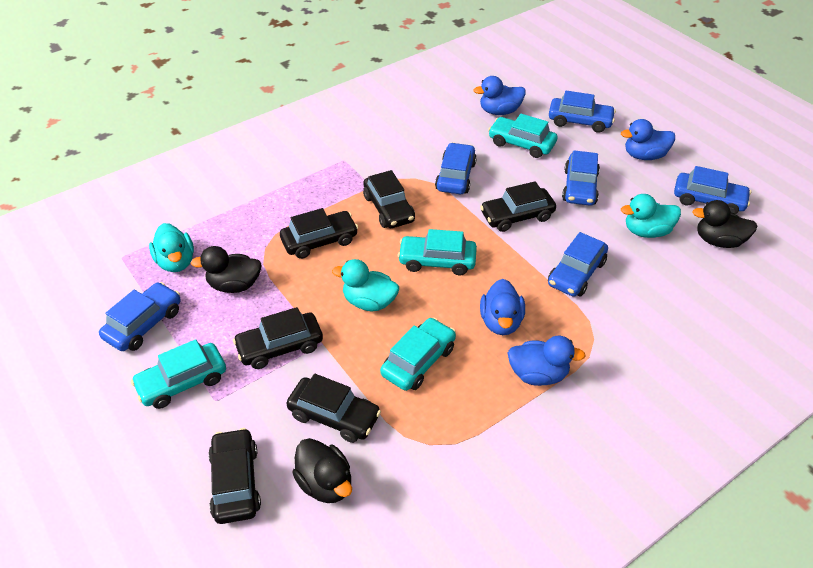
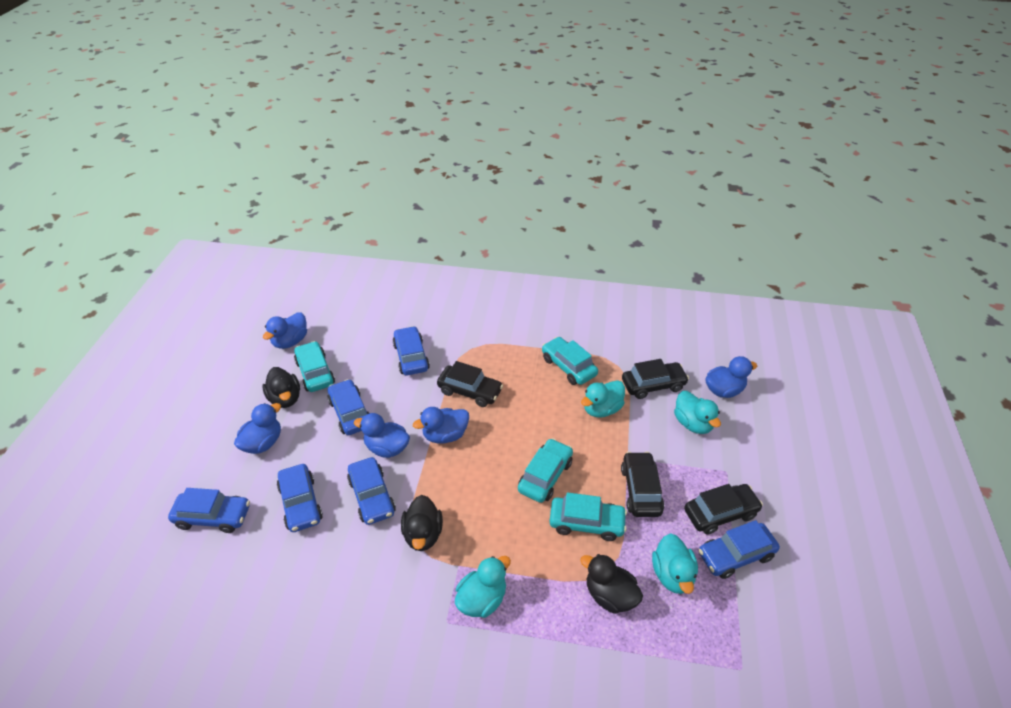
black car: [208,428,261,524] [233,307,323,369] [280,208,358,259] [286,374,381,443] [363,170,415,228] [480,181,556,232] = 6 -> [437,361,503,407] [621,451,664,517] [622,359,689,399] [684,484,763,535] = 4
blue duck: [473,76,526,115] [480,279,525,335] [508,336,586,386] [621,119,675,160] = 4 -> [234,403,281,454] [263,312,307,349] [354,413,410,458] [413,407,469,444] [706,356,757,398] = 5
turquoise duck: [149,223,194,272] [332,259,399,311] [621,194,681,238] = 3 -> [455,556,511,618] [581,380,625,418] [652,533,698,594] [674,391,721,434] = 4

